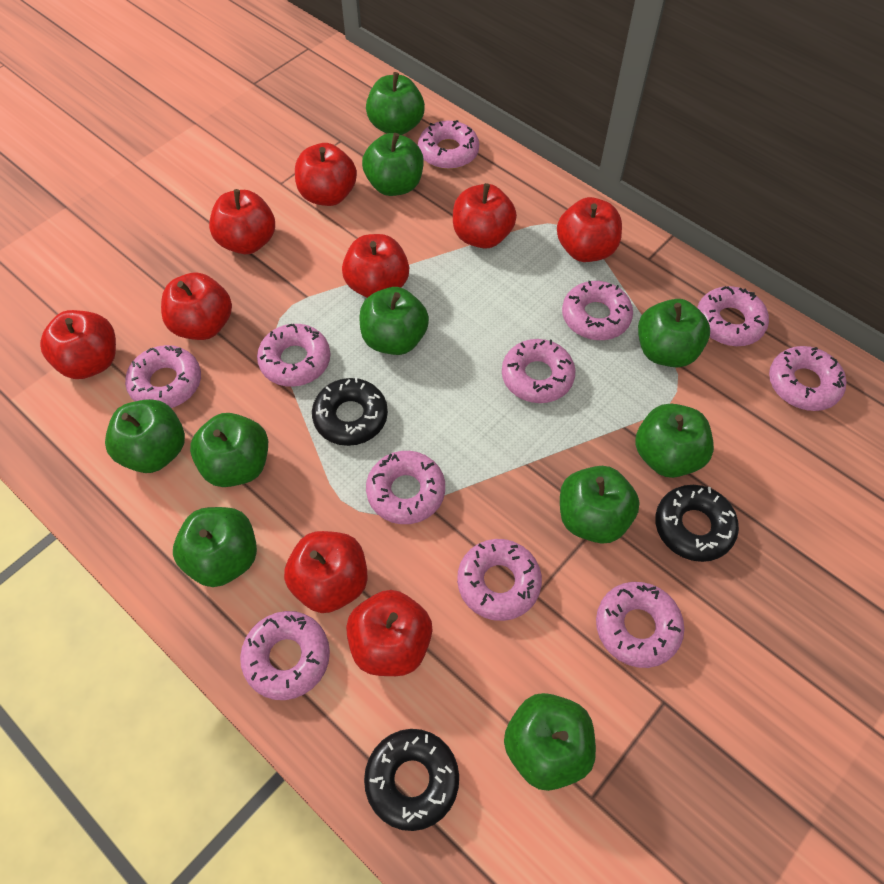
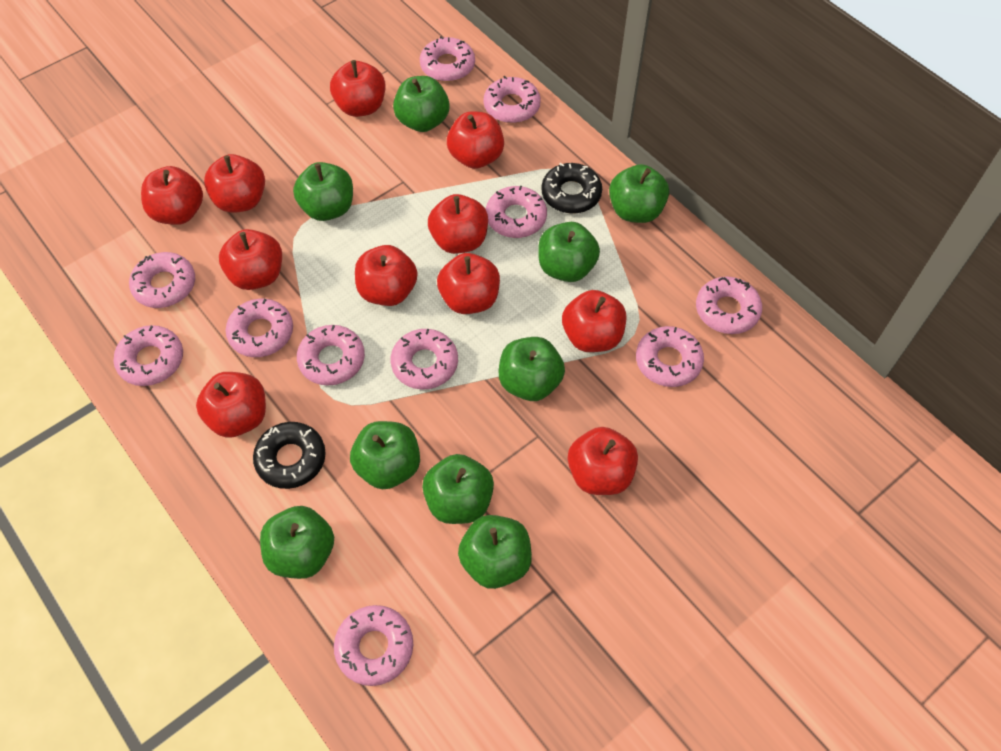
black donut: [312,377,388,446] [364,729,459,831] [655,485,739,562] = 3 -> [253,422,326,489] [541,163,602,214] = 2
green apple: [105,399,185,473] [173,507,257,587] [190,413,268,487] [360,287,429,355] [362,133,424,196] [366,72,425,135] [504,693,596,791] [560,466,640,544] [635,404,714,478] [638,299,710,367] = 10 -> [260,506,334,579] [293,162,353,221] [350,421,420,489] [393,76,450,132] [422,454,494,524] [458,515,532,589] [499,337,565,401] [538,222,600,282] [609,164,669,223] = 9
red apple: [40,310,116,379] [161,273,232,340] [209,189,275,254] [284,531,368,613] [295,143,357,206] [342,234,409,298] [346,590,432,676] [453,183,517,249] [557,197,622,262] = 9 -> [141,166,203,225] [196,372,266,438] [204,154,265,213] [219,229,282,290] [330,60,385,117] [355,245,418,306] [428,194,488,254] [437,253,500,314] [447,111,504,169] [562,290,626,352] [568,427,638,495] = 11

